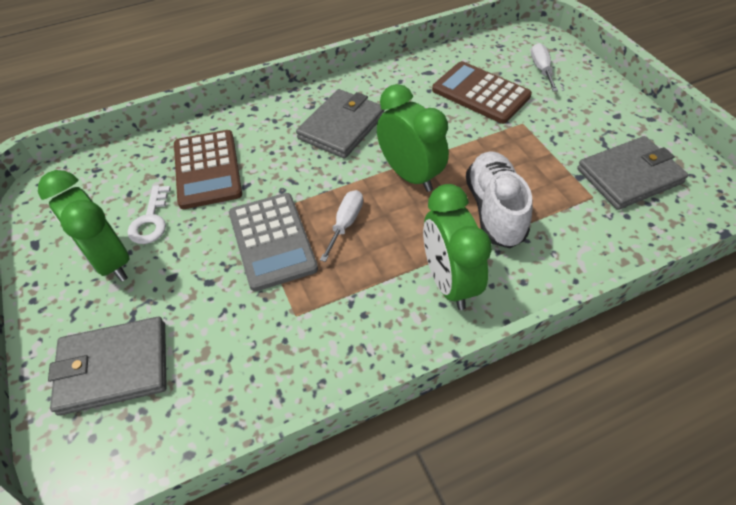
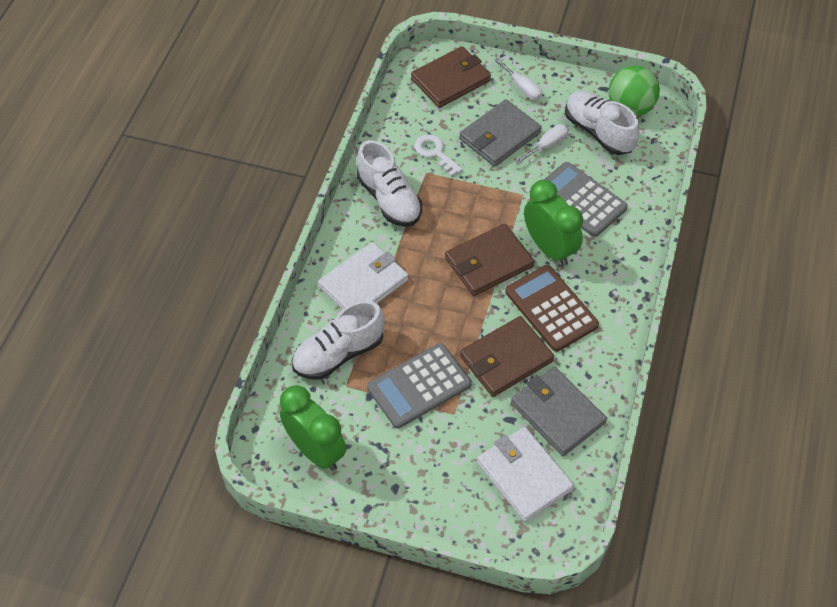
brown calculator: [174,130,242,209] [432,61,532,124] = 2 -> [505,265,599,352] = 1
brown wallet: none = 0 -> [411,46,491,108] [445,224,534,296] [460,316,554,397] = 3
green ball: none = 0 -> [608,66,660,117] = 1
green clock: [38,170,130,282] [377,84,449,192] [423,184,492,310] = 3 -> [280,385,347,471] [524,180,583,266] = 2
grey calculator: [229,193,318,291] = 1 -> [367,343,472,429] [544,162,628,237] = 2
grey wallet: [48,317,167,416] [296,89,384,159] [577,136,688,210] = 3 -> [459,99,542,167] [511,367,607,456] = 2
white shoe: [466,151,533,248] = 1 -> [292,301,385,380] [357,140,422,227] [565,91,639,155] = 3
white wallet: none = 0 -> [318,242,408,310] [477,427,574,522] = 2

